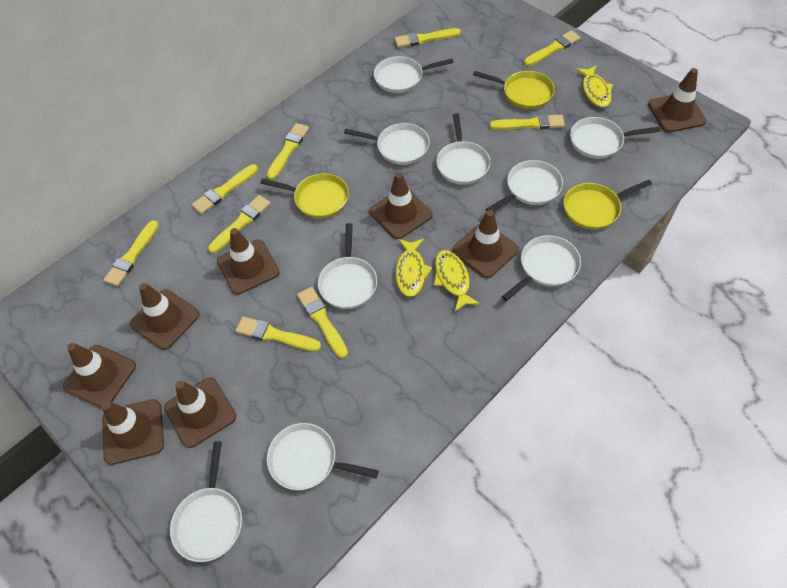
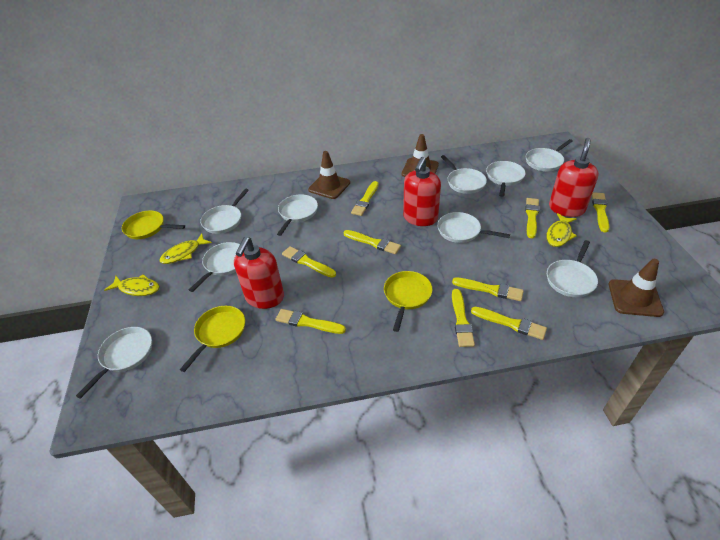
brown traffic cone: [63,343,136,408] [102,399,164,465] [130,283,200,350] [164,377,236,448] [217,228,279,295] [369,172,433,239] [452,210,519,278] [648,68,707,133] = 8 -> [308,151,350,199] [402,134,439,177] [609,259,664,317] = 3
red soap dispenser: none = 0 -> [234,237,284,309] [403,157,441,226] [549,138,599,217] = 3

